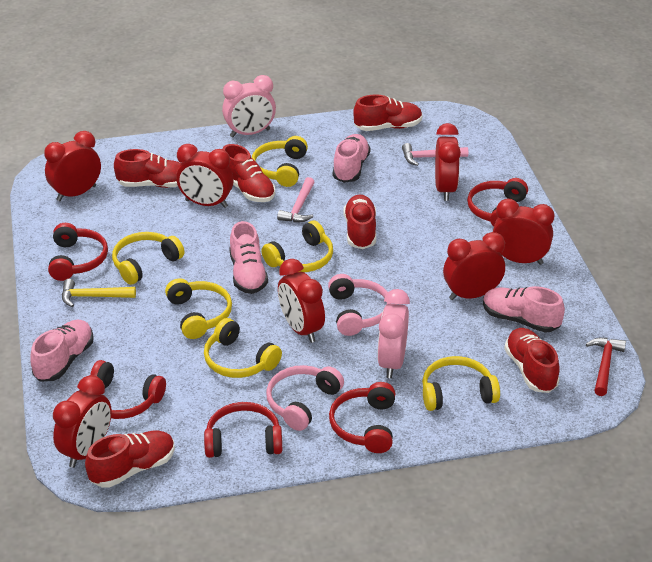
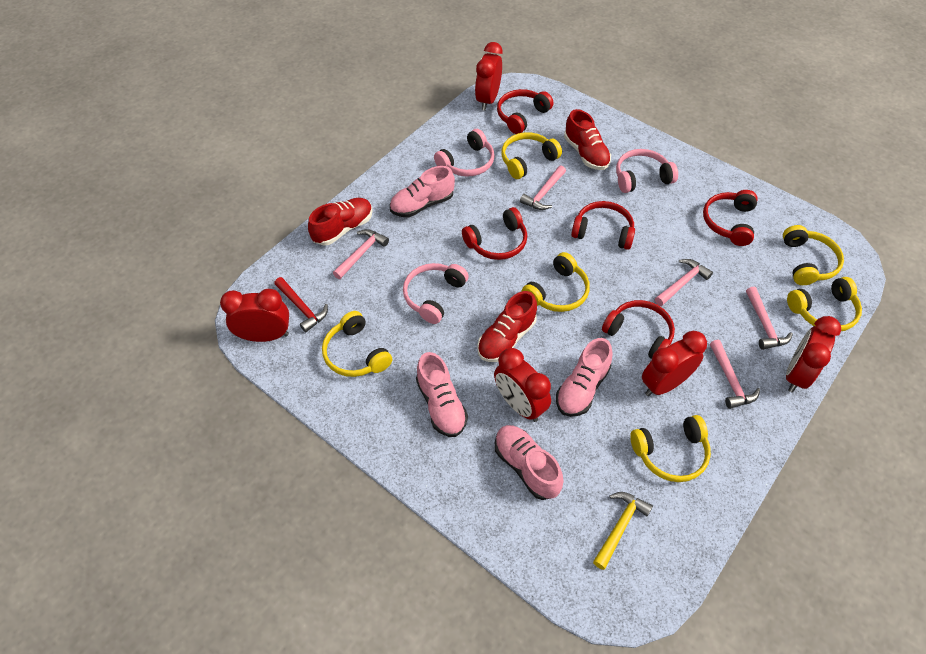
pink clock: [222,75,276,137] [377,289,410,378] = 2 -> none = 0
pink hammer: [277,177,315,222] [402,143,468,166] = 2 -> [333,229,389,279] [520,165,566,210] [655,259,713,306] [710,340,760,409] [746,287,793,350] = 5
pink headphones: [266,365,344,431] [328,274,390,336] = 2 -> [403,263,469,324] [434,129,495,177] [616,149,678,193] = 3
red clock: [44,131,101,201] [53,375,112,468] [176,144,234,208] [278,259,325,343] [435,123,461,201] [443,232,505,300] [493,199,554,265] = 7 -> [220,289,289,342] [475,42,502,111] [494,348,551,422] [642,331,707,396] [786,316,841,393] = 5
red shoe: [85,430,175,488] [114,149,181,188] [223,144,275,202] [344,194,376,249] [353,94,423,131] [504,328,560,393] = 6 -> [308,198,373,246] [477,291,537,362] [564,109,611,170] = 3

